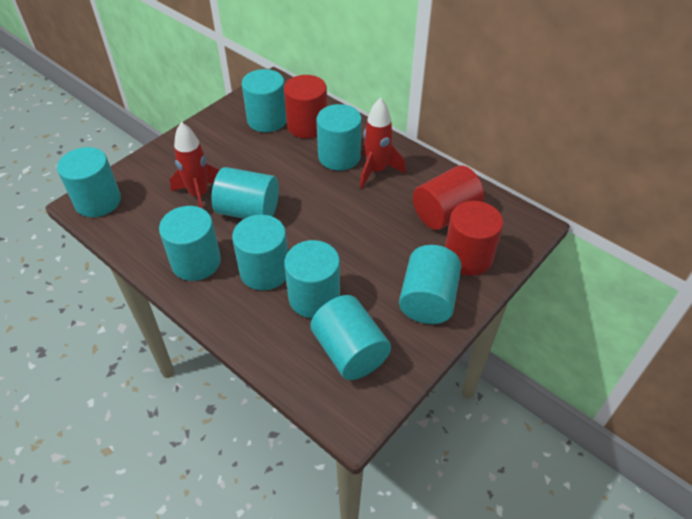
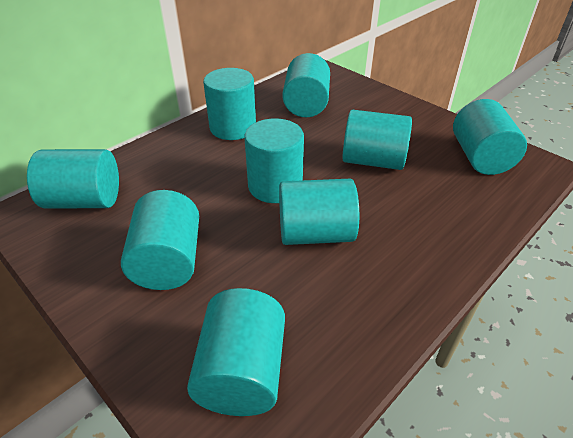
red cylinder: [284,75,327,138] [413,165,484,230] [445,201,503,276] = 3 -> none = 0
red rocket: [170,122,219,209] [360,97,406,188] = 2 -> none = 0

